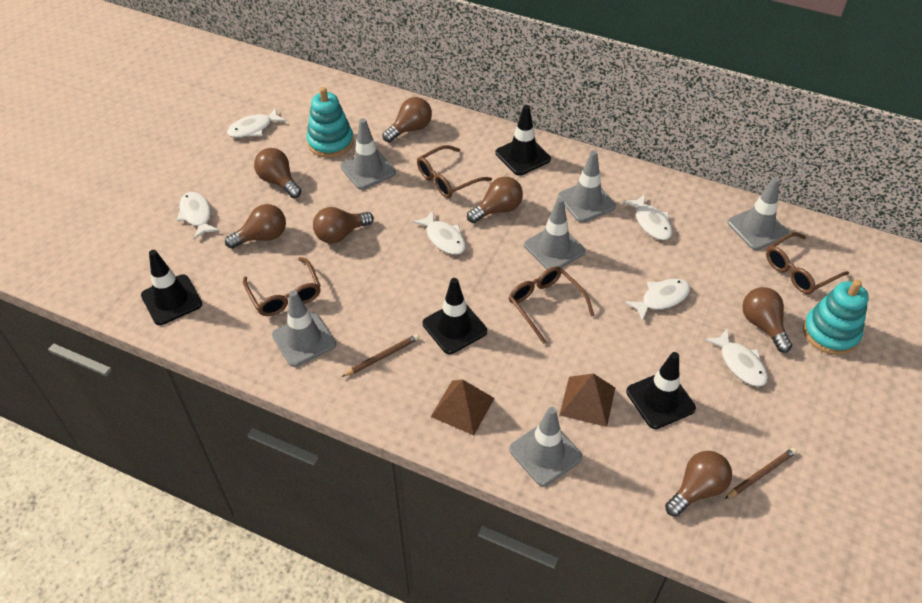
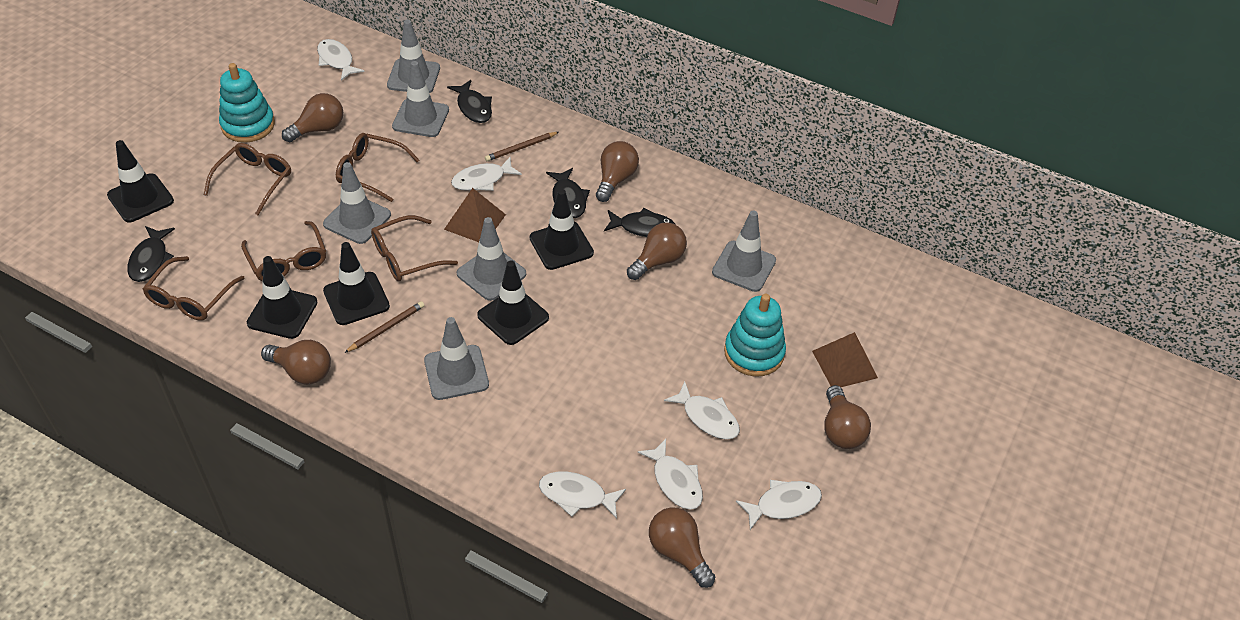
black fish: none = 0 -> [127,226,175,282] [447,80,492,123] [546,168,590,218] [604,208,676,237] = 4
black traffic cone: [141,250,202,325] [423,278,487,354] [495,105,551,176] [626,352,696,429] = 4 -> [107,140,174,222] [247,256,318,339] [323,242,390,325] [477,261,549,345] [530,189,594,270] = 5
brown glasses: [243,257,321,316] [417,145,492,198] [509,266,595,344] [766,232,849,294] = 4 -> [143,256,245,321] [204,143,291,215] [241,221,326,281] [336,133,419,202] [371,215,458,282] = 5
brown light bulb: [225,204,286,249] [254,148,301,198] [313,207,374,244] [383,97,432,142] [467,177,523,223] [665,451,732,517] [742,287,792,353] = 7 -> [261,340,331,385] [282,93,343,142] [596,141,639,202] [627,222,687,280] [649,507,715,588] [824,385,871,449] = 6

